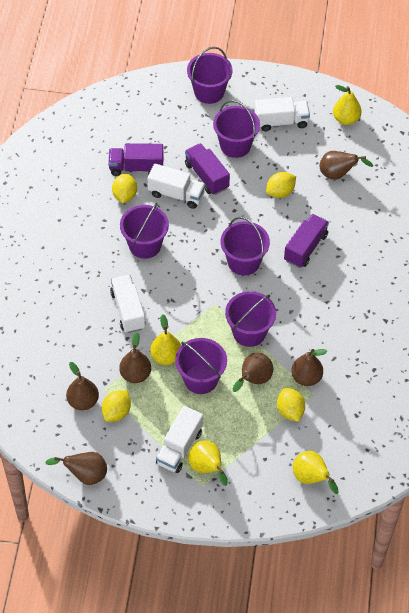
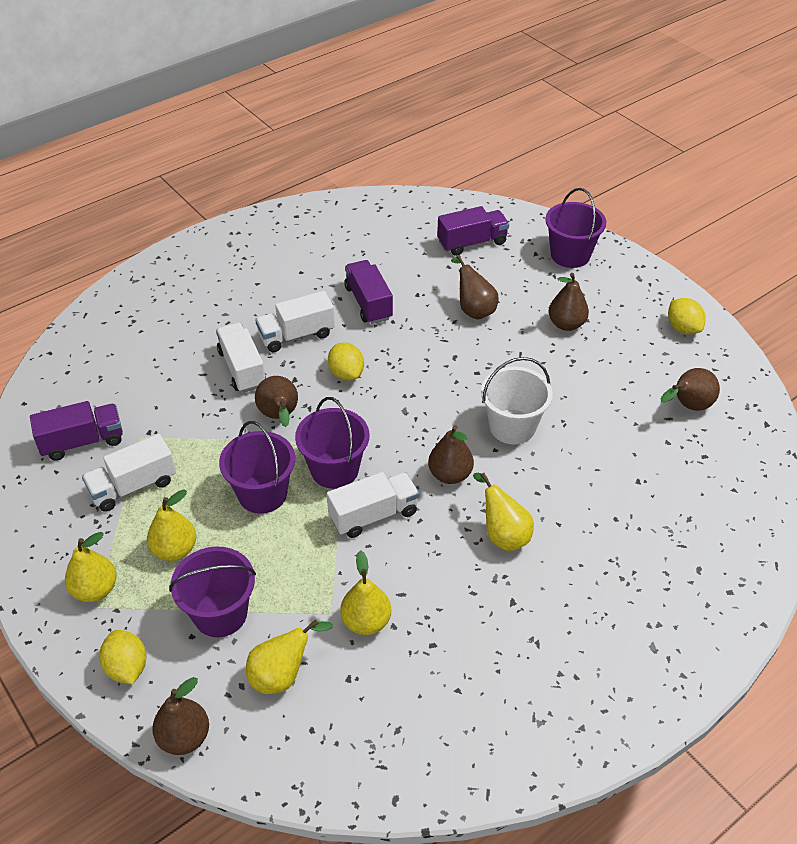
purple bucket: [120,202,169,259] [175,338,227,394] [187,47,233,104] [213,100,260,158] [221,217,270,275] [225,291,276,347] = 6 -> [169,547,256,637] [219,421,295,514] [295,397,369,489] [545,188,606,268] = 4
white bucket: none = 0 -> [481,357,553,444] = 1
yellow lemon: [102,390,131,422] [112,173,137,203] [266,172,296,198] [277,388,305,422] = 4 -> [99,630,146,684] [328,342,364,381] [668,298,706,334] = 3
yellow pear: [150,314,181,365] [188,440,228,486] [293,451,339,494] [333,85,362,125] = 4 -> [65,532,117,602] [147,489,196,561] [246,619,333,694] [340,550,391,635] [473,473,534,551] = 5

